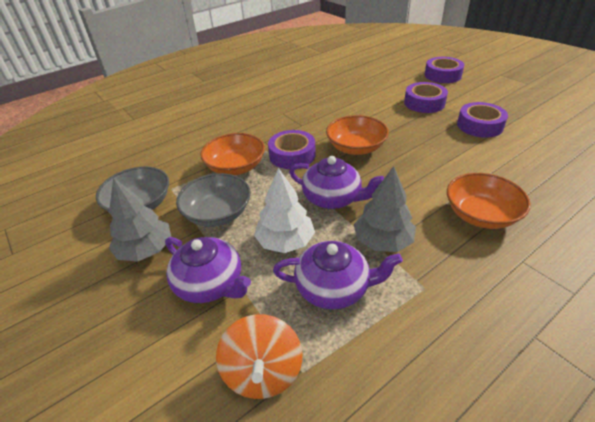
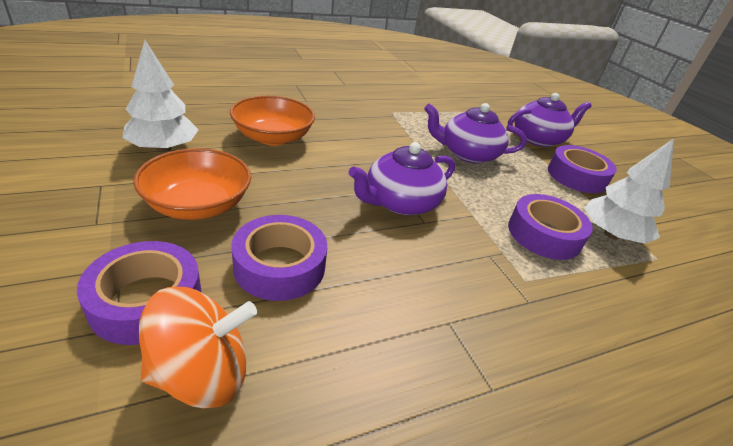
grey bowl: [96,167,169,212] [176,173,251,227] = 2 -> none = 0
grey tree: [109,178,171,262] [354,166,416,252] = 2 -> none = 0
orange bowl: [200,133,265,175] [326,115,389,155] [447,173,531,229] = 3 -> [133,148,251,220] [230,96,315,146] = 2
white tree: [254,168,315,253] = 1 -> [122,40,198,152] [584,138,674,244] = 2

